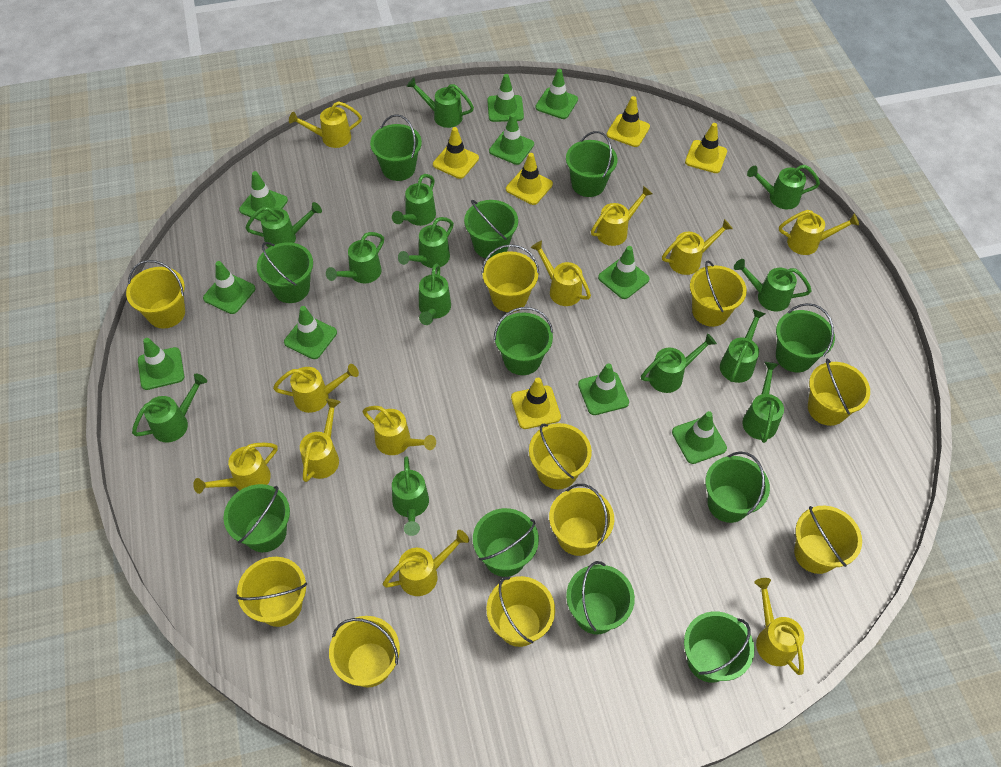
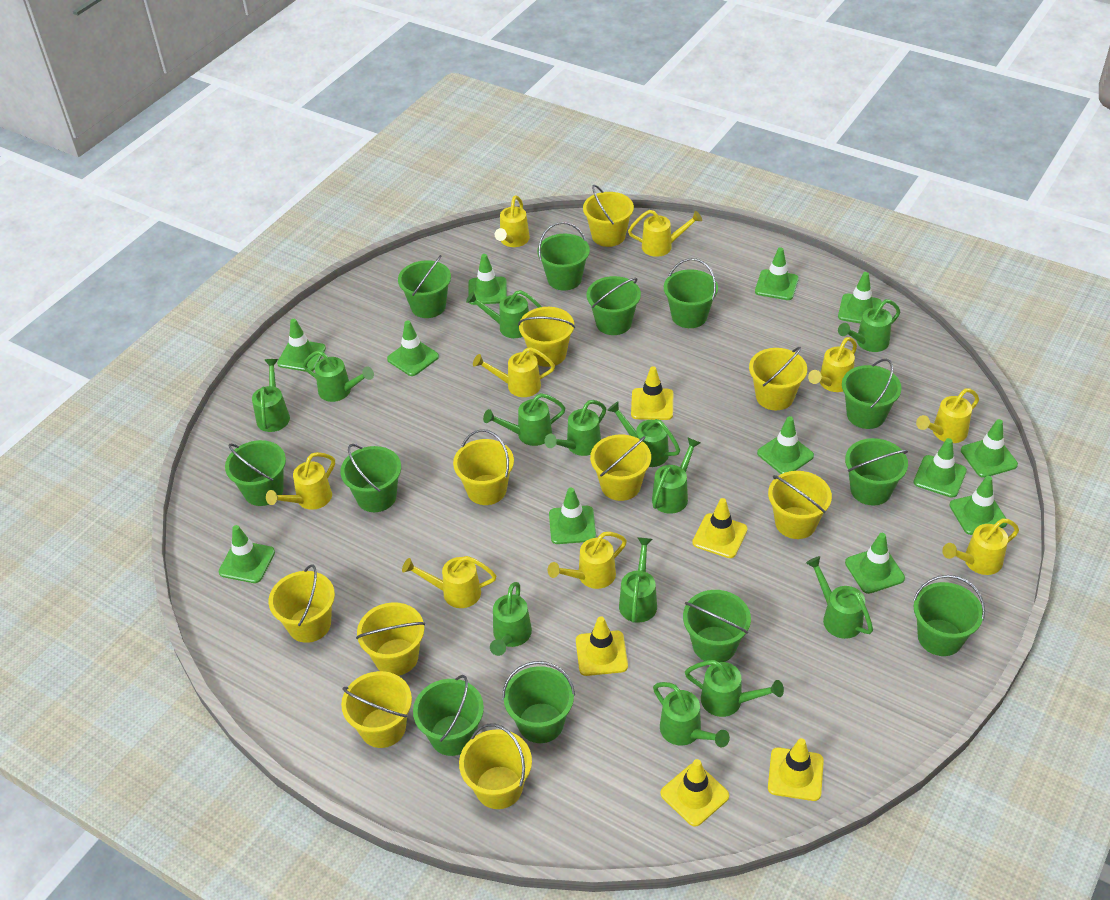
green bucket: [223,484,290,552] [257,242,313,303] [370,114,422,181] [464,200,518,259] [473,508,539,577] [494,307,553,375] [566,131,617,197] [566,561,635,634] [684,611,754,683] [705,451,770,523] [776,303,835,372] = 11 -> [225,440,286,506] [340,444,401,512] [398,255,451,318] [413,675,484,756] [502,661,575,743] [537,222,590,290] [587,276,641,335] [664,258,718,328] [683,590,751,662] [842,359,902,429] [845,438,908,505] [913,575,985,656] = 12
green traffic cone: [138,338,184,390] [203,261,255,314] [239,171,288,221] [284,306,337,359] [487,74,524,122] [489,113,534,165] [535,69,578,119] [578,363,629,415] [598,246,650,299] [672,411,727,464] = 10 -> [219,525,275,583] [277,319,326,372] [387,320,439,376] [468,254,507,305] [549,488,596,544] [755,247,799,300] [757,416,814,474] [838,272,882,323] [845,533,905,594] [914,438,967,498] [949,476,1007,535] [961,419,1018,478] = 12
yellow watering can: [193,443,278,494] [273,364,359,413] [289,101,362,148] [300,399,340,482] [362,406,436,455] [383,530,469,596] [531,241,591,306] [591,186,653,246] [662,219,733,275] [754,578,804,675] [779,210,859,255] = 11 -> [266,452,335,510] [402,556,496,608] [473,347,555,397] [495,195,530,247] [548,532,627,589] [628,210,702,257] [808,337,857,392] [916,388,979,443] [942,519,1019,575] = 9

